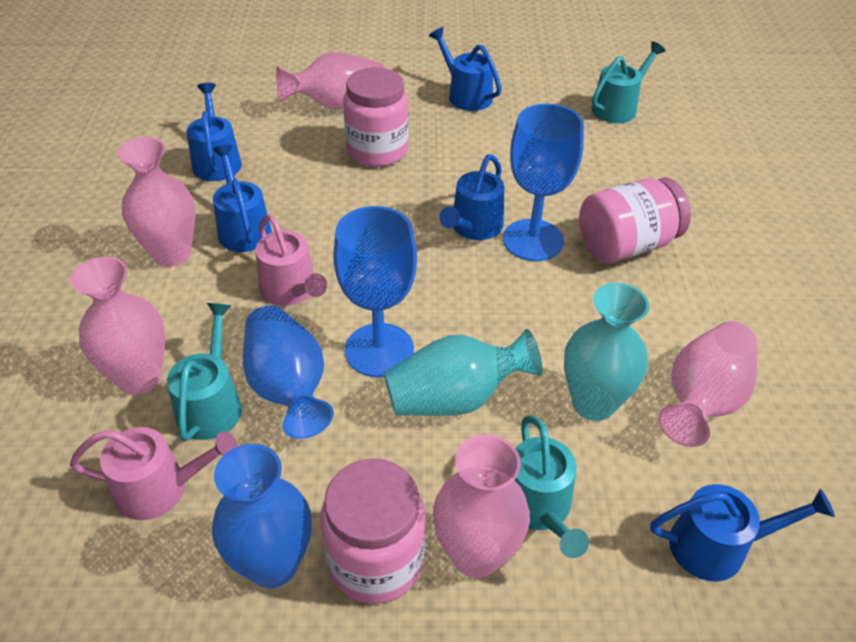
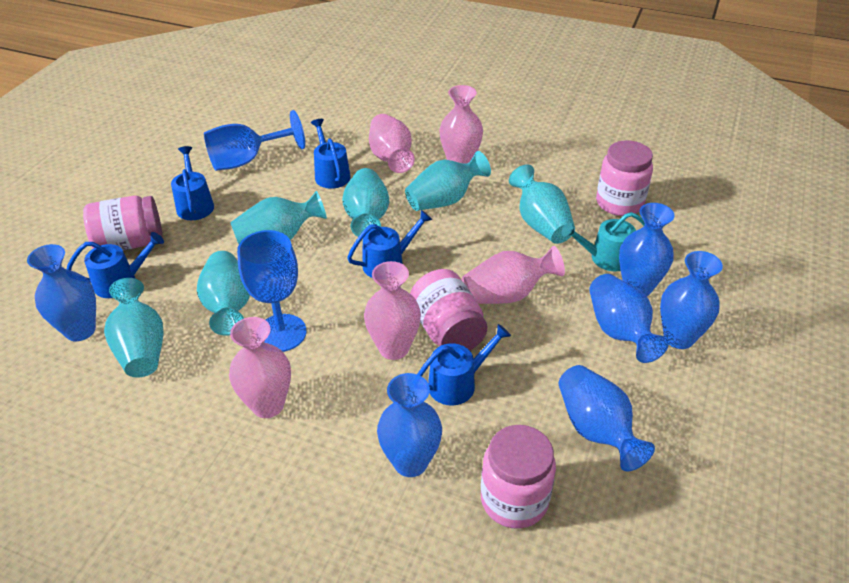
blue vase: [212,444,312,588] [243,305,334,439] = 2 -> [27,244,96,341] [377,373,442,477] [559,365,655,471] [589,274,669,363] [619,203,675,297] [660,251,723,349] = 6
pink jar: [320,458,426,604] [343,67,409,167] [579,177,691,263] = 3 -> [83,196,162,251] [410,269,487,351] [481,425,556,529] [596,140,653,216] = 4
pink watering can: [70,427,238,520] [255,214,327,306] = 2 -> none = 0
turquoise vase: [384,329,542,416] [564,283,649,421] = 2 -> [104,278,163,378] [197,251,250,336] [230,191,327,244] [342,168,389,237] [405,151,491,211] [509,164,575,244] = 6
turquoise watering can: [167,303,242,441] [515,416,589,558] [591,41,665,123] = 3 -> [561,212,645,271] = 1

